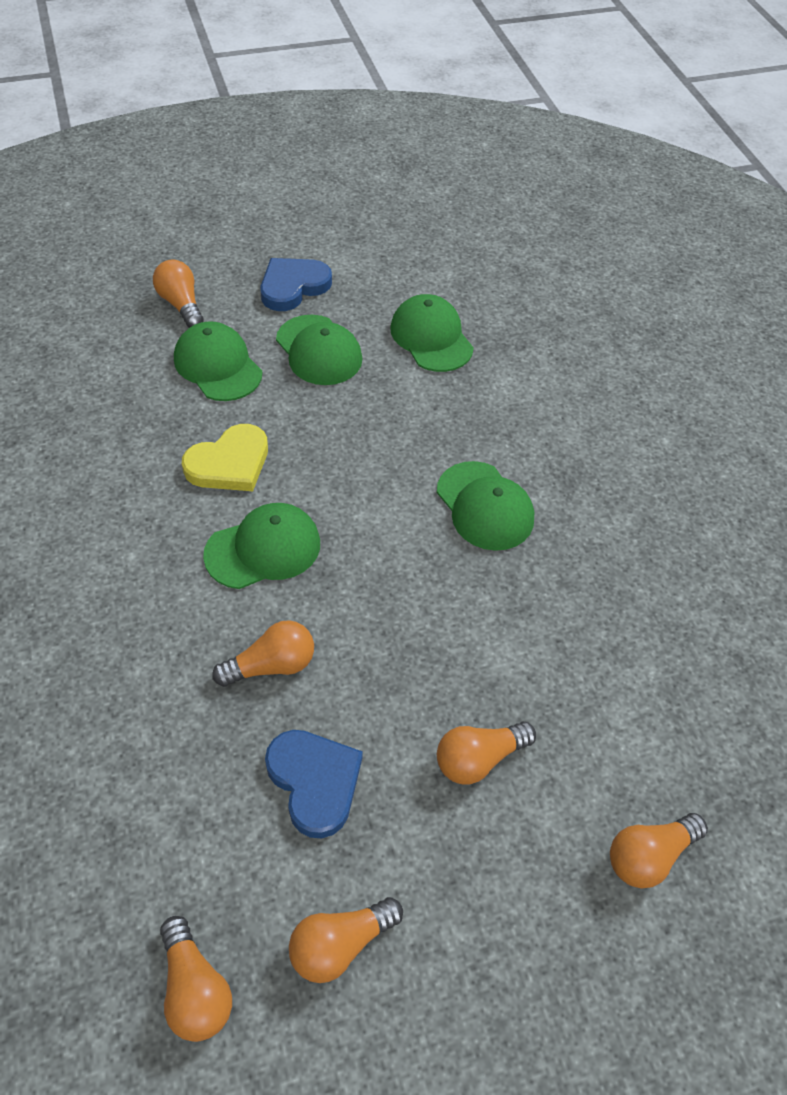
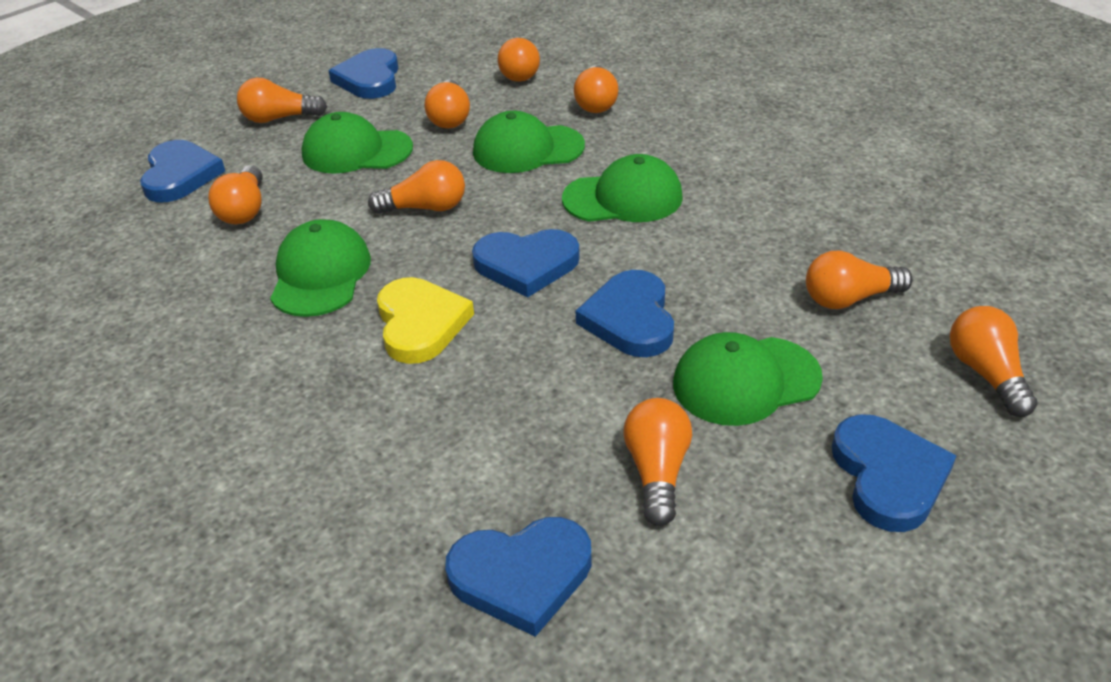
blue heart: [260,258,332,311] [265,730,363,838] = 2 -> [140,140,225,202] [329,48,399,99] [445,517,592,637] [472,229,580,298] [576,270,674,357] [832,414,957,532] = 6
orange light bulb: [153,259,204,328] [160,916,232,1042] [212,620,314,687] [289,897,403,983] [437,722,536,785] [610,813,708,889] = 6 -> [208,165,263,225] [237,78,327,123] [368,160,465,214] [425,80,470,128] [498,37,540,82] [574,65,618,113] [623,398,692,526] [806,251,913,309] [950,306,1038,417] = 9

